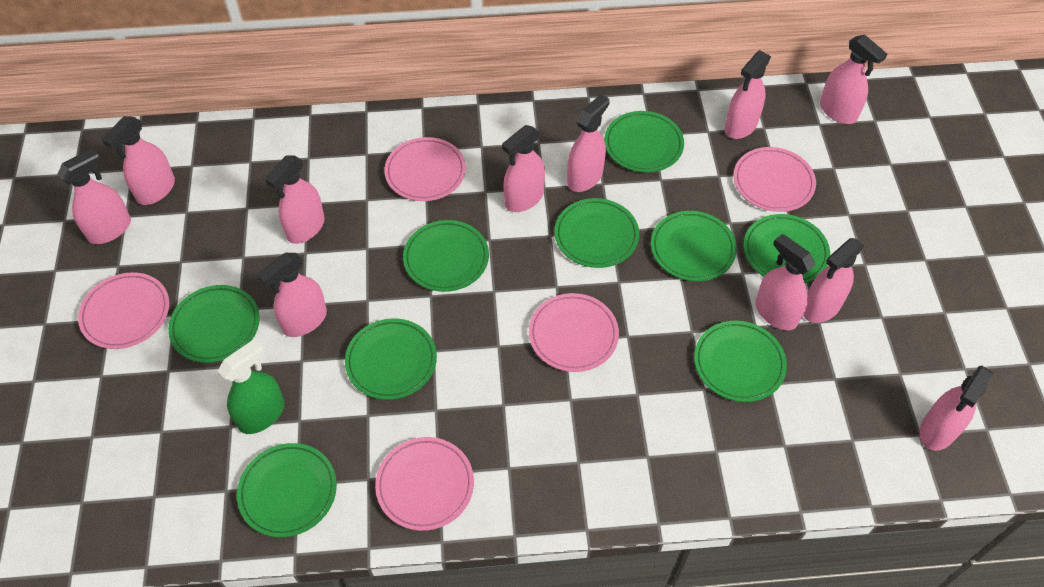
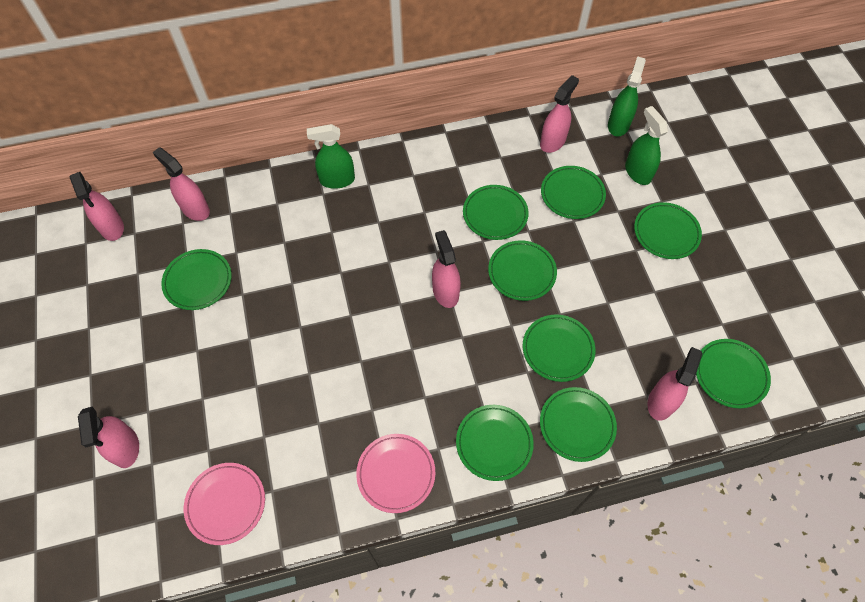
green spray bottle: [218,339,285,434] = 1 -> [307,124,355,189] [608,56,646,136] [625,106,668,185] = 3
pink plate: [78,272,169,349] [375,437,474,531] [385,137,466,201] [529,293,619,372] [734,147,816,212] = 5 -> [184,463,265,545] [356,434,435,513] = 2
pink spray bottle: [57,148,131,244] [102,116,175,205] [257,253,327,337] [265,155,325,244] [502,125,545,212] [567,94,610,192] [725,50,771,139] [755,234,815,330] [803,238,865,323] [820,35,887,124] [919,366,993,451] = 11 -> [70,172,124,241] [78,407,139,468] [153,147,210,221] [432,230,461,308] [540,75,579,153] [647,347,702,421] = 6

